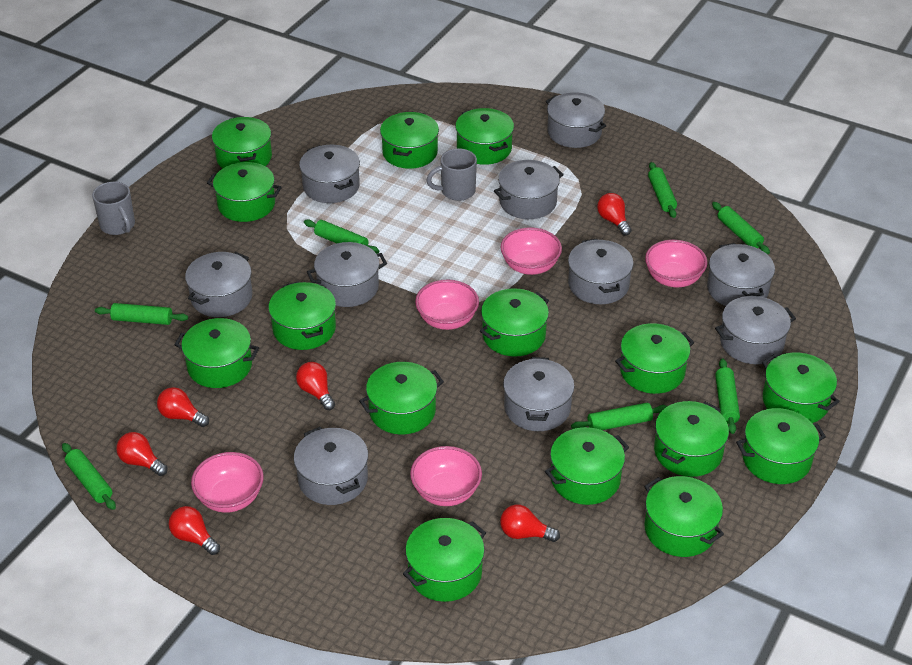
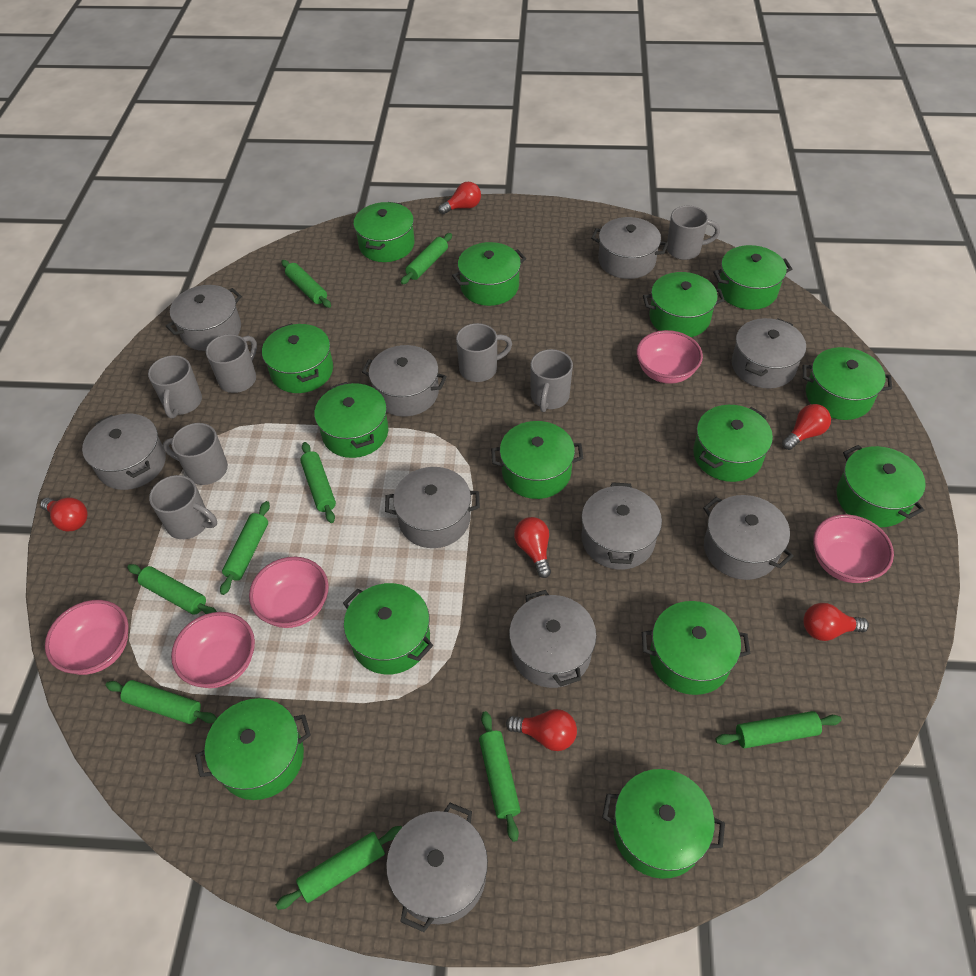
green pot: [175,318,259,388] [207,162,282,222] [212,117,272,168] [268,281,336,350] [359,362,444,434] [380,112,439,169] [403,518,486,602] [455,108,514,165] [480,288,549,357] [545,427,629,505] [615,323,694,394] [644,476,724,557] [654,401,729,477] [736,408,826,484] [762,353,840,423] = 15 -> [195,698,311,800] [262,323,333,393] [314,382,388,458] [343,583,433,675] [353,202,415,262] [452,242,526,306] [491,421,583,499] [602,769,725,879] [642,601,751,695] [643,272,725,337] [693,405,773,482] [713,245,792,310] [803,347,892,420] [837,445,926,527] = 14
green rolling pin: [62,443,116,510] [95,303,188,325] [304,219,379,254] [571,403,667,430] [648,162,677,218] [712,202,770,254] [715,359,740,434] = 7 -> [105,680,217,724] [127,564,217,615] [220,501,270,595] [276,826,402,910] [281,260,331,308] [300,442,336,523] [401,233,452,285] [479,711,520,842] [715,711,842,748] = 9
grey mug: [92,182,135,235] [426,148,477,201] = 2 -> [148,355,202,418] [149,475,217,539] [163,423,228,485] [206,334,257,393] [456,323,512,382] [530,349,573,412] [667,206,720,260] = 7

